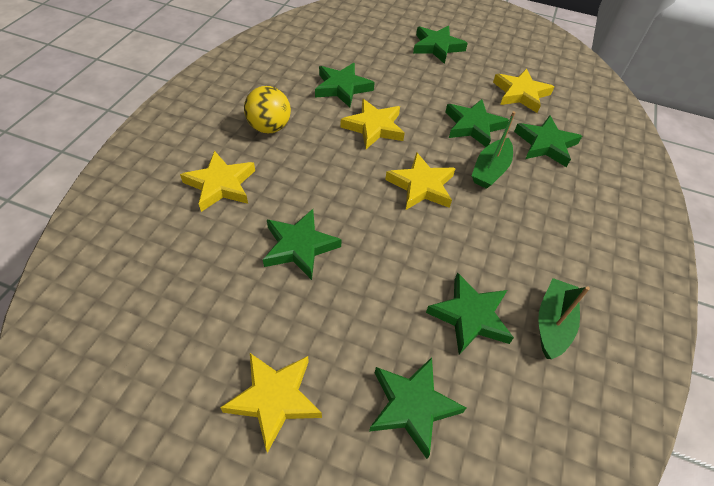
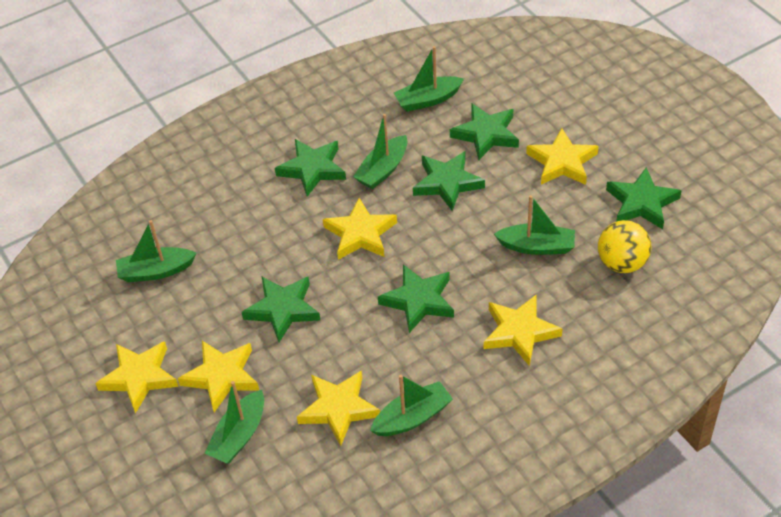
green boat: [472,111,516,189] [538,278,590,359] = 2 -> [116,220,197,282] [204,381,264,463] [353,114,407,189] [370,375,453,436] [394,46,464,112] [494,195,575,255] = 6
green star: [263,209,342,280] [315,63,375,107] [369,357,466,459] [413,26,468,64] [426,272,514,355] [445,99,509,147] [514,116,582,167] = 7 -> [242,276,320,342] [275,139,346,197] [378,264,454,333] [413,151,485,211] [450,103,519,160] [606,167,682,229] = 6
yellow star: [180,150,255,212] [220,353,322,453] [340,99,405,149] [385,152,456,210] [493,69,554,113] = 5 -> [95,341,179,414] [178,341,259,412] [297,370,380,446] [323,198,397,260] [484,295,562,366] [526,128,599,185] = 6

